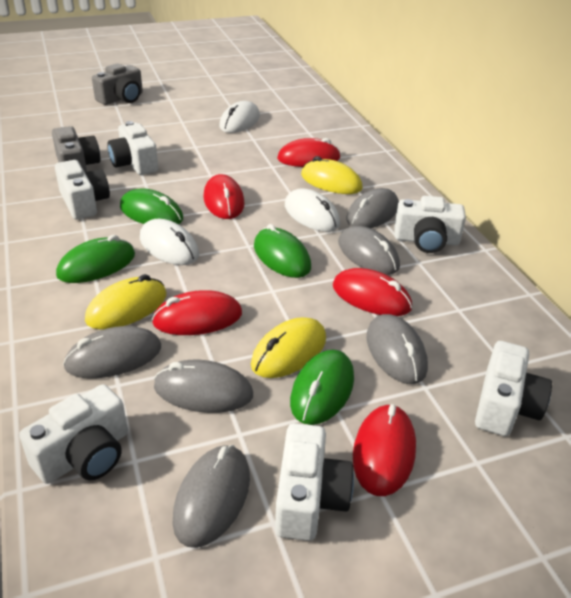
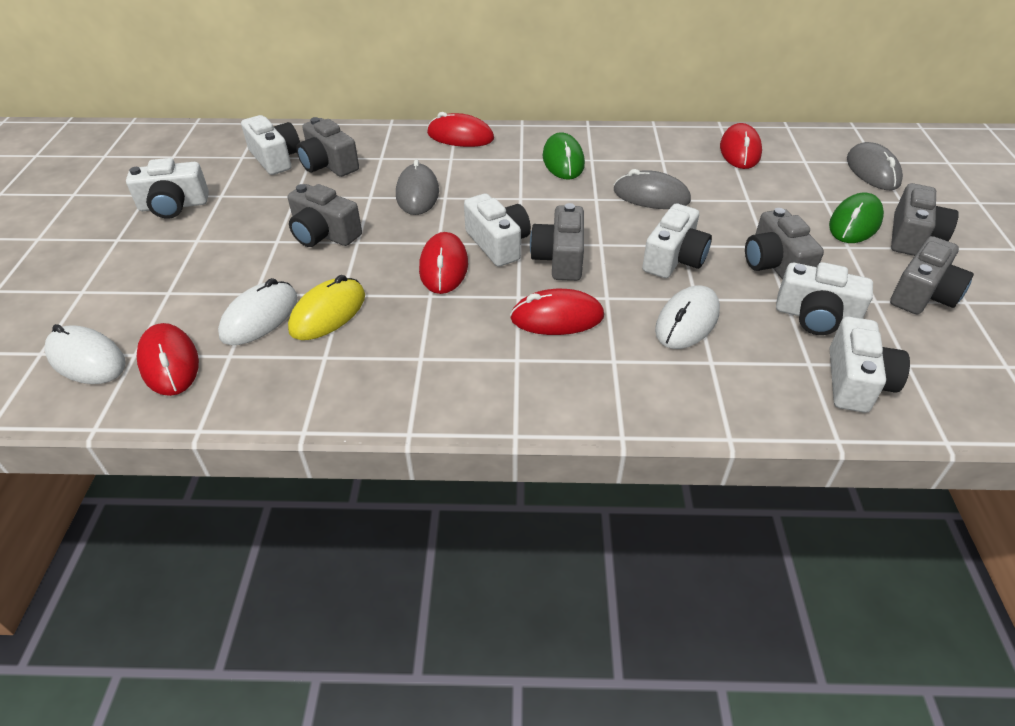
green mouse: [56,235,135,283] [120,188,183,224] [254,224,311,278] [290,350,354,425] = 4 -> [543,132,585,180] [829,193,884,243] = 2
grey camera: [52,126,100,172] [92,63,143,105] = 2 -> [288,184,362,247] [296,117,359,177] [530,203,584,281] [745,208,824,280] [890,236,974,315] [891,183,959,256] = 6
grey mouse: [63,326,161,379] [154,360,253,413] [172,445,250,548] [338,226,400,275] [346,188,399,228] [367,314,428,384] = 6 -> [396,159,439,215] [614,169,691,209] [847,142,903,190] = 3
yellow mouse: [85,274,166,330] [251,317,326,378] [301,156,363,194] = 3 -> [288,275,365,340] = 1

